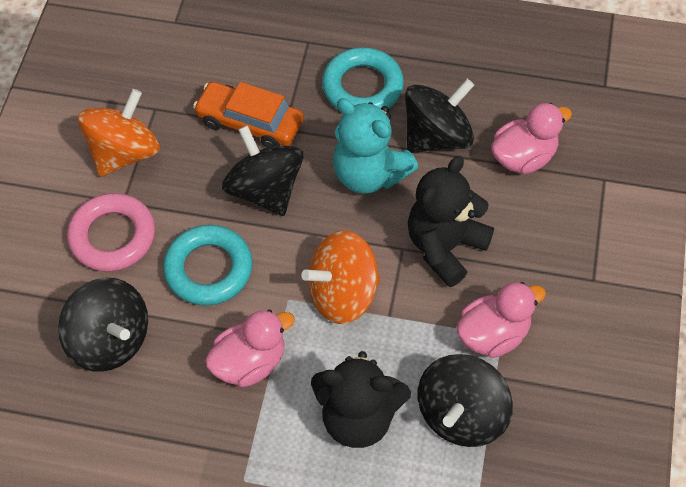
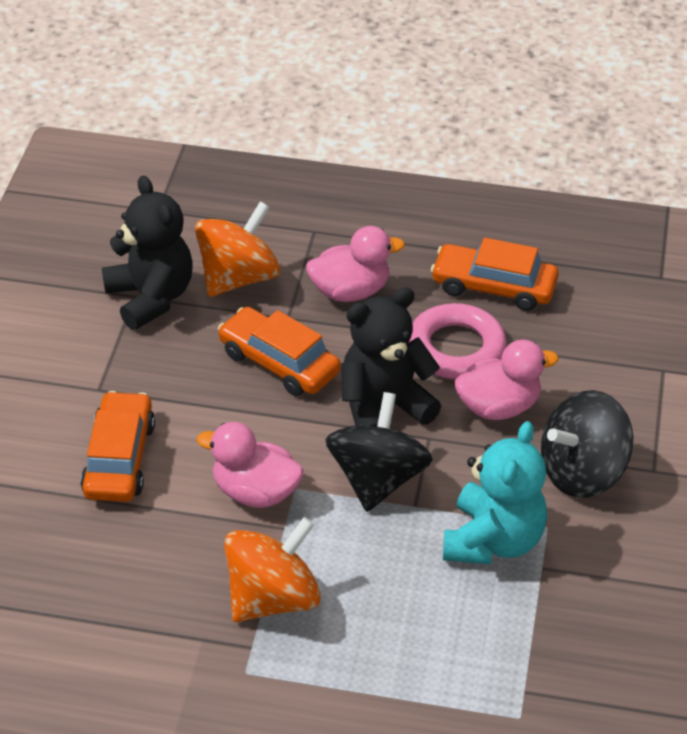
black spinning top: [58,278,148,372] [222,125,303,216] [405,79,474,153] [417,354,513,447] = 4 -> [326,392,433,512] [541,390,633,498] = 2
orange car: [193,82,304,148] = 1 -> [80,391,155,502] [218,307,341,396] [431,238,559,311] = 3
turquoise ring: [163,225,253,306] [322,47,404,109] = 2 -> none = 0

